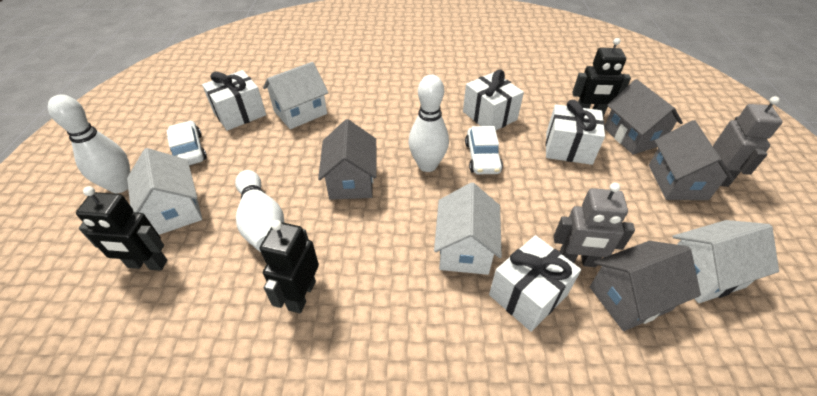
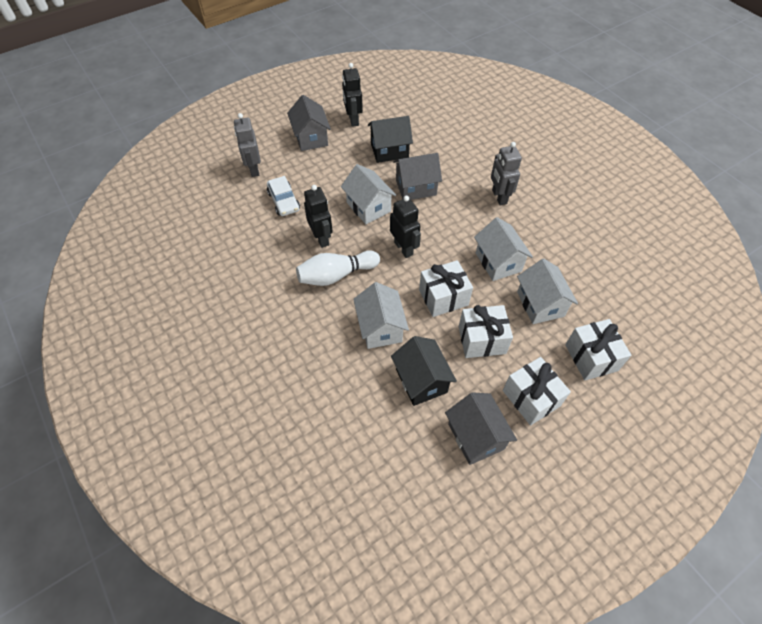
black house: none = 0 -> [368,116,413,163] [391,336,457,406] = 2
grey house: [318,119,377,200] [590,241,701,331] [604,79,683,155] [649,120,734,200] = 4 -> [287,95,331,151] [393,153,442,200] [445,392,517,465] = 3
white bowling pin: [48,95,130,193] [235,170,284,252] [409,74,449,172] = 3 -> [296,250,380,286] = 1
white car: [167,121,207,165] [465,126,503,174] = 2 -> [267,176,300,216] = 1

